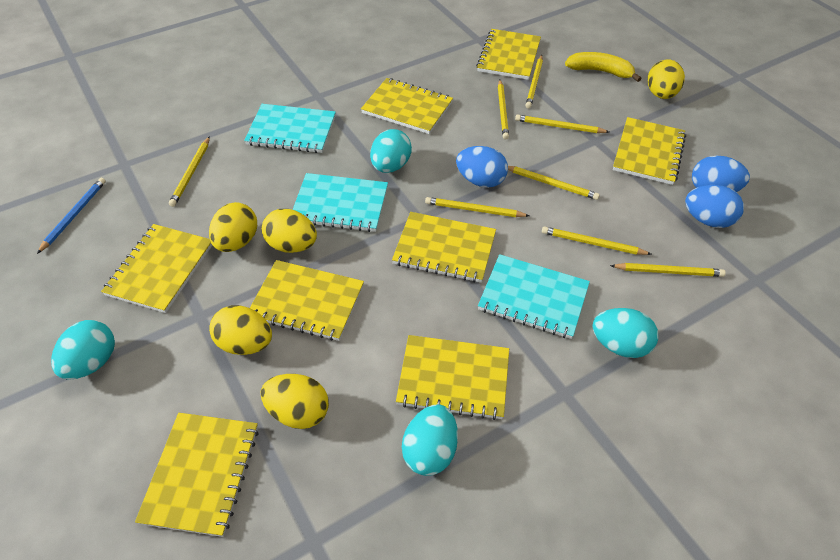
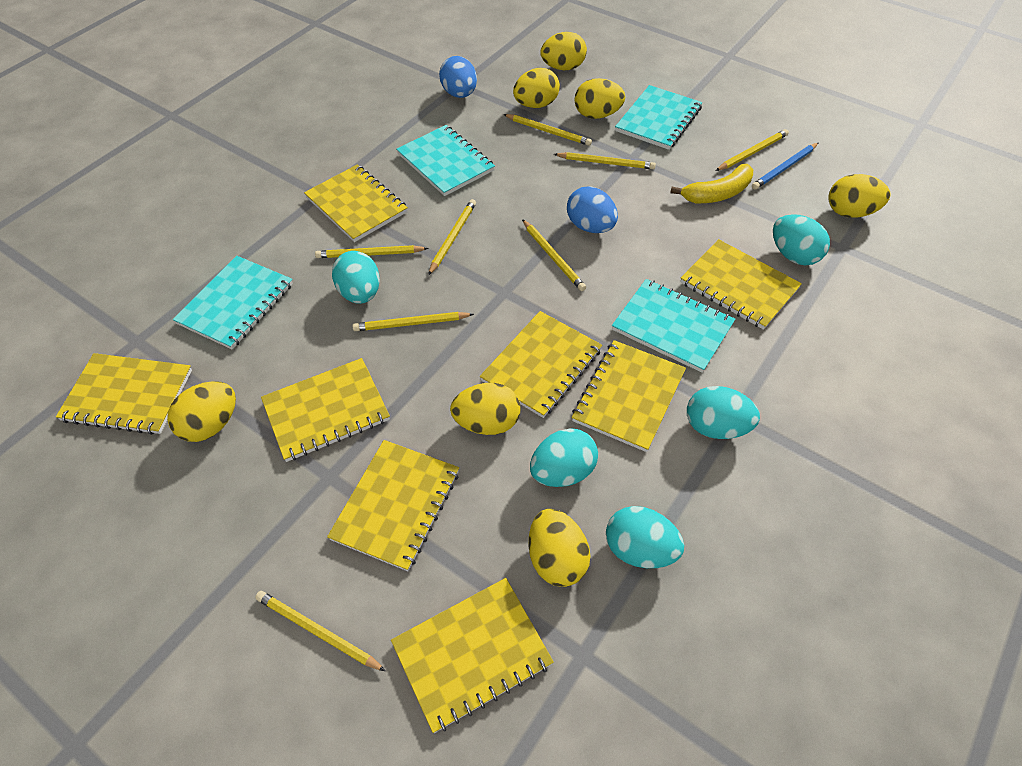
blue egg: [456,146,508,188] [685,185,744,228] [692,156,750,192] = 3 -> [439,56,477,98] [567,186,618,233] = 2
turquoise egg: [51,320,115,380] [370,129,412,173] [402,404,458,476] [592,308,659,358] = 4 -> [332,251,380,304] [530,428,598,487] [606,506,684,568] [687,386,760,439] [773,214,830,266] = 5
turquoise notebook: [244,104,336,153] [293,173,388,232] [478,254,590,339] = 3 -> [173,256,293,349] [396,125,495,196] [612,279,735,373] [615,85,702,150] = 4
yellow egg: [209,202,257,252] [209,305,272,355] [261,374,329,429] [262,209,317,253] [648,60,685,99] = 5 -> [167,381,236,442] [450,383,521,435] [513,68,560,108] [529,509,590,587] [540,32,587,70] [575,78,625,119] [828,174,890,218] = 7

